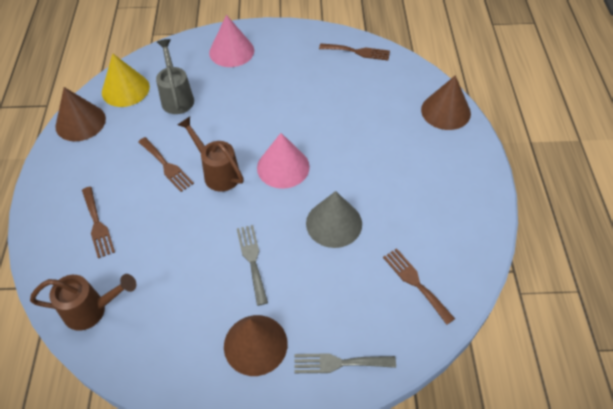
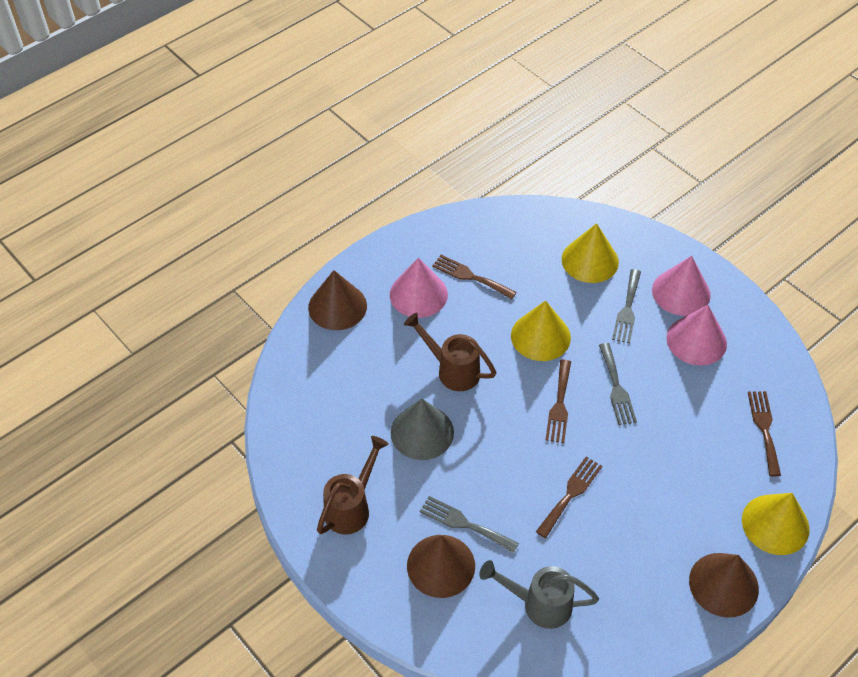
grey fork: [237,225,268,306] [295,353,396,373] = 2 -> [420,496,519,553] [599,343,637,425] [612,269,641,343] = 3
pink cone: [209,15,254,67] [257,133,310,189] = 2 -> [390,258,448,318] [652,256,711,316] [666,305,727,365] = 3
yellow cone: [102,54,150,107] = 1 -> [511,300,571,361] [562,223,619,283] [742,493,810,555] = 3

